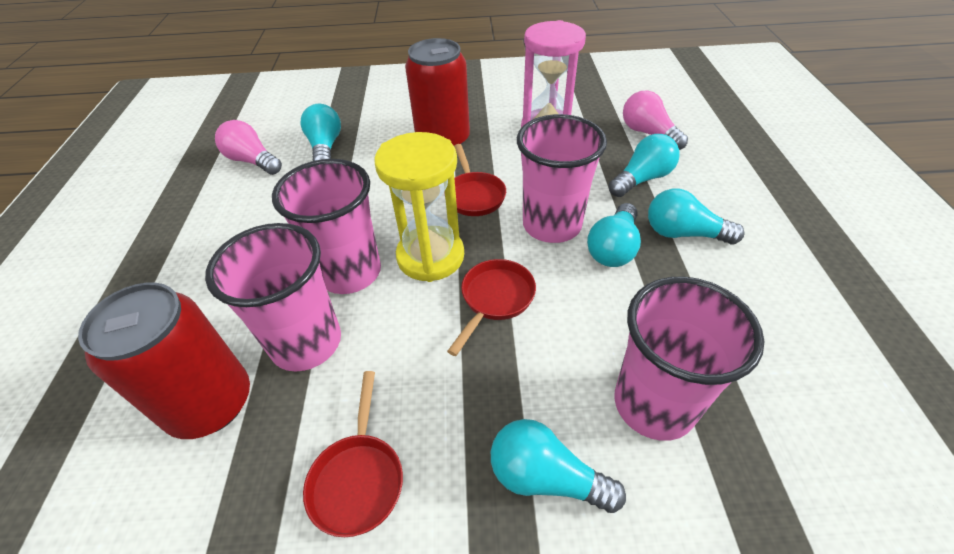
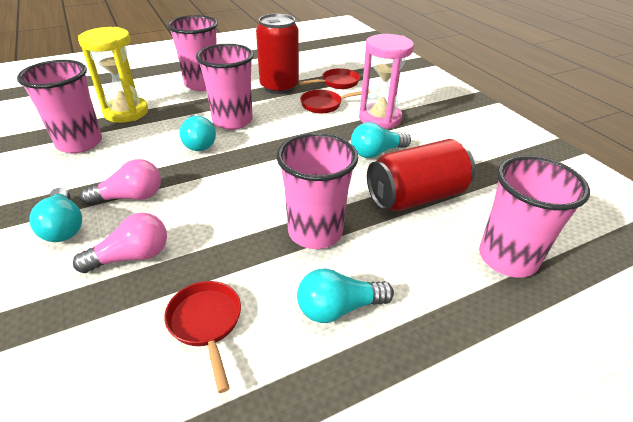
pink cup: [205,223,341,372] [272,159,381,294] [517,114,607,243] [614,276,765,441] = 4 -> [17,60,102,153] [167,15,218,91] [196,44,254,130] [276,133,358,249] [479,156,590,278] = 5
turquoise light bulb: [300,104,341,161] [491,419,626,513] [587,203,641,267] [609,134,680,197] [648,189,745,245] = 5 -> [29,188,82,242] [179,114,216,151] [297,269,394,323] [351,122,411,158] = 4

